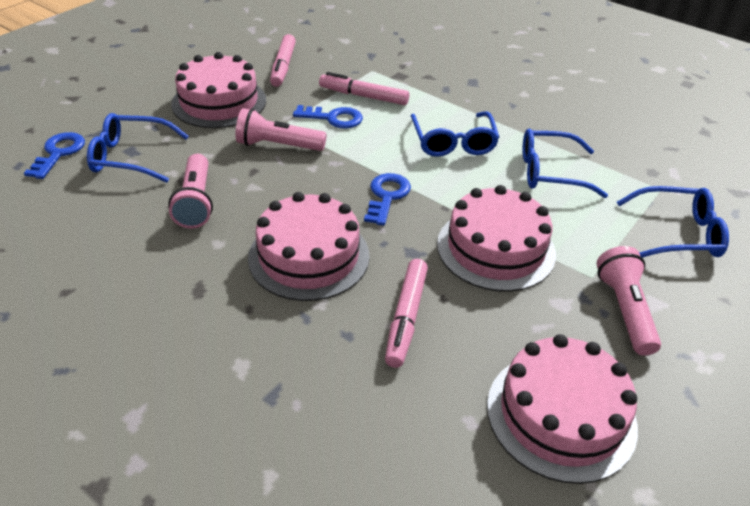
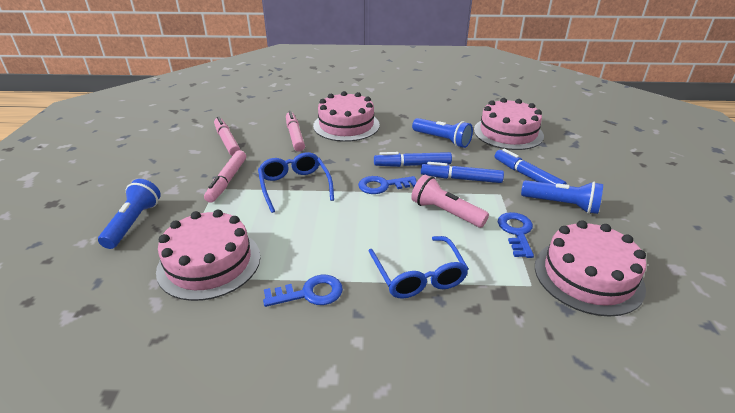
blue flashlight: none = 0 -> [98,179,161,249] [412,118,473,148] [521,180,603,214] = 3
blue glasses: [87,113,189,183] [411,111,500,157] [522,128,608,198] [617,186,729,257] = 4 -> [258,152,334,213] [369,236,469,299] = 2
blue marker: none = 0 -> [374,152,452,167] [421,162,504,183] [495,149,567,185] = 3
pink flashlight: [168,154,213,228] [235,108,327,151] [597,246,661,356] = 3 -> [411,175,489,228] = 1

